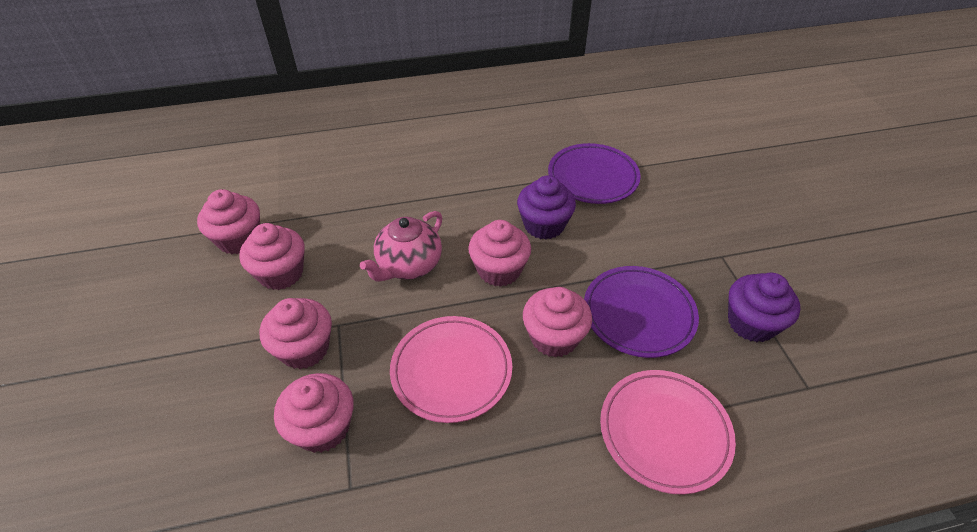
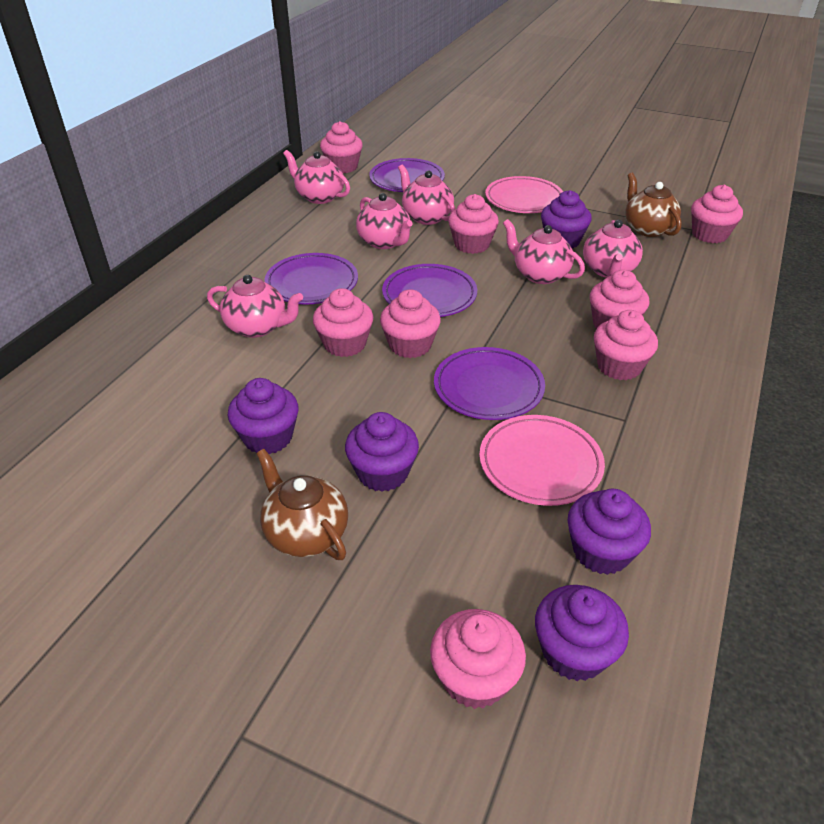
brown teapot: none = 0 -> [256,449,348,560] [625,173,682,237] = 2
pink cupcake: [197,189,260,254] [239,223,305,290] [260,298,332,369] [274,373,354,453] [468,220,531,287] [523,287,592,358] = 6 -> [313,288,373,357] [320,121,363,173] [380,289,441,358] [430,609,526,709] [448,194,499,254] [590,270,649,328] [594,310,658,380] [691,185,743,243] = 8
pink teapot: [360,211,442,282] = 1 -> [207,275,303,338] [283,150,350,204] [356,193,413,249] [398,165,455,225] [503,219,585,284] [583,220,643,278] = 6
purple cupcake: [517,175,576,240] [728,273,800,342] = 2 -> [228,378,298,454] [345,412,419,492] [535,585,629,681] [541,190,592,248] [567,489,651,575] = 5
purple plate: [548,143,641,204] [584,266,699,358] = 2 -> [264,253,358,304] [369,158,445,192] [382,264,477,317] [434,347,545,420] = 4

